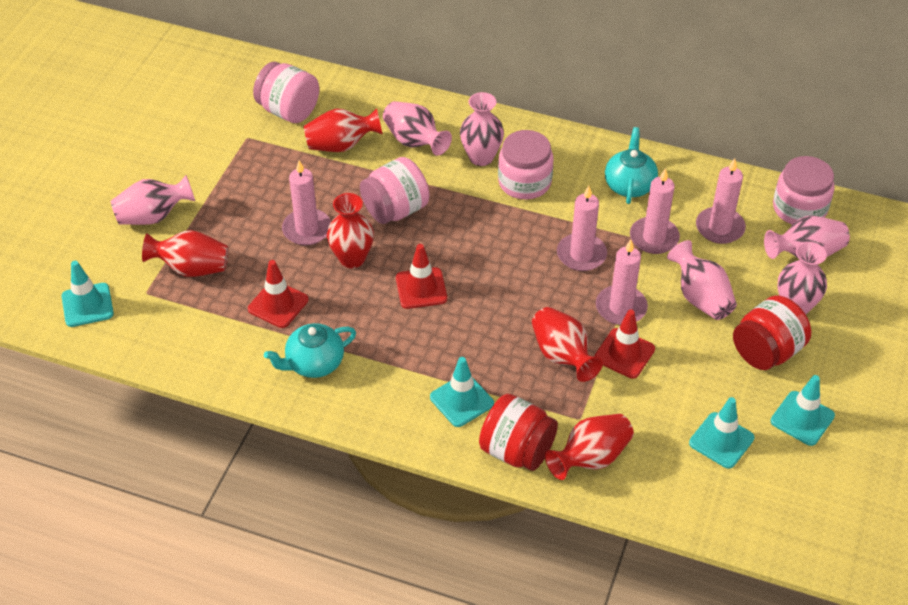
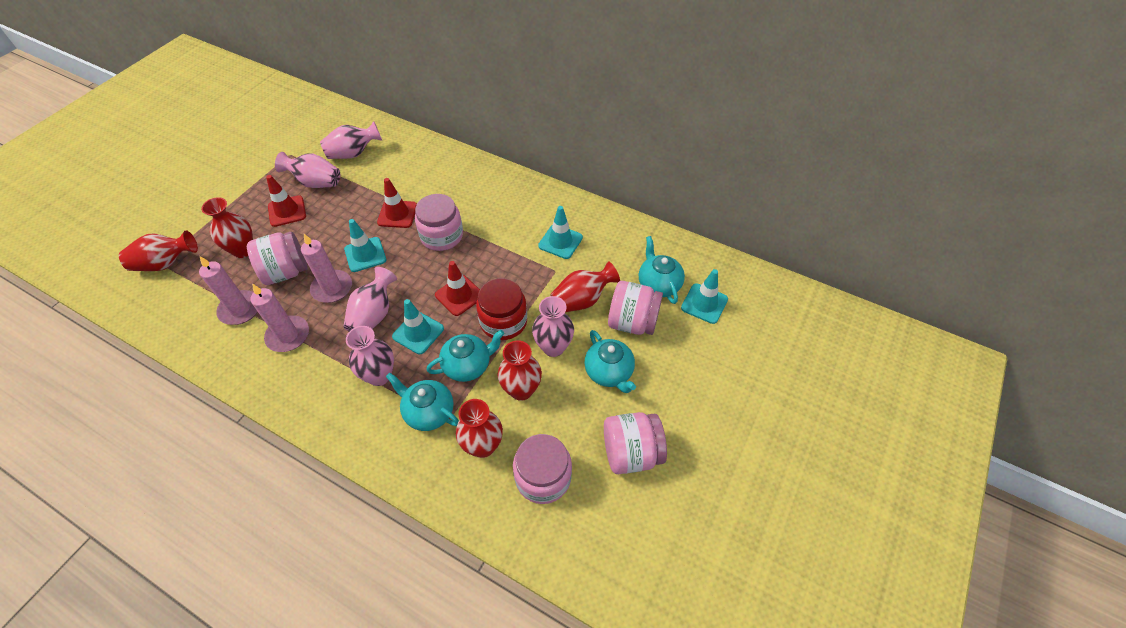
pink candle: [282,160,331,245] [557,186,607,271] [596,239,648,325] [630,168,680,254] [696,158,746,244] = 5 -> [199,256,258,325] [250,284,309,352] [301,234,352,303] = 3
pink jar: [253,62,319,123] [360,157,430,224] [498,130,553,199] [773,156,835,225] = 4 -> [247,232,307,285] [415,194,463,251] [513,434,572,504] [604,412,667,474] [608,281,663,335] = 5
pink vase: [111,175,195,225] [383,101,452,156] [460,92,504,166] [667,240,737,320] [764,216,850,259] [778,242,827,314] = 6 -> [275,152,340,188] [320,121,382,159] [343,267,397,332] [346,326,394,386] [532,296,574,357] = 5
red jar: [479,394,558,471] [733,295,811,370] = 2 -> [476,278,527,340] = 1
turquoise teapot: [264,323,356,378] [605,127,658,204] = 2 -> [386,373,459,431] [426,330,504,382] [584,330,636,393] [639,236,685,304] = 4

